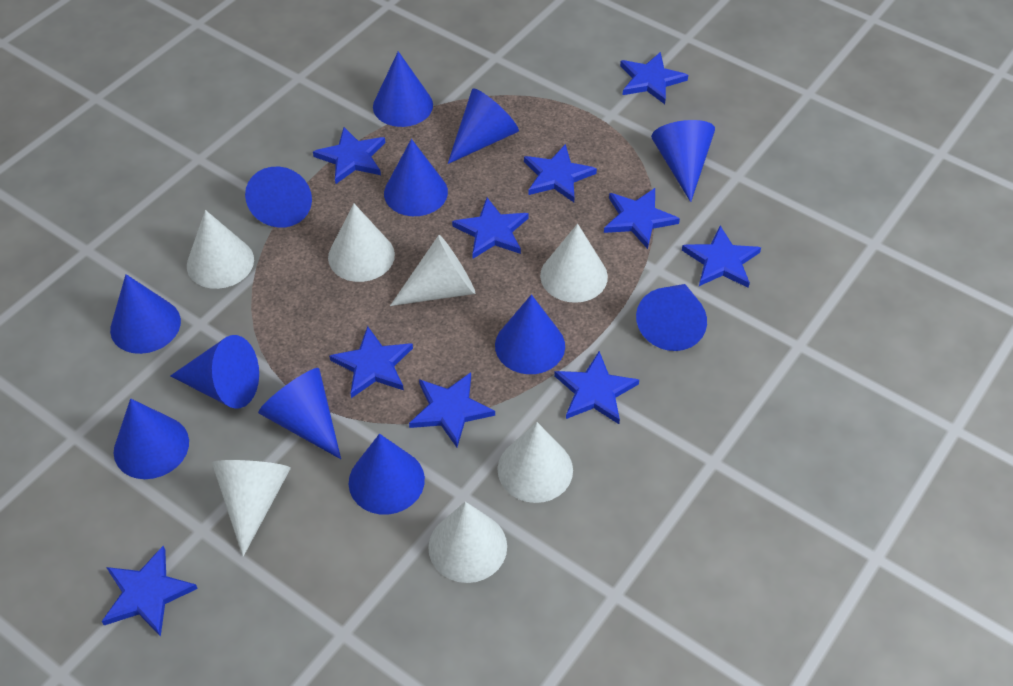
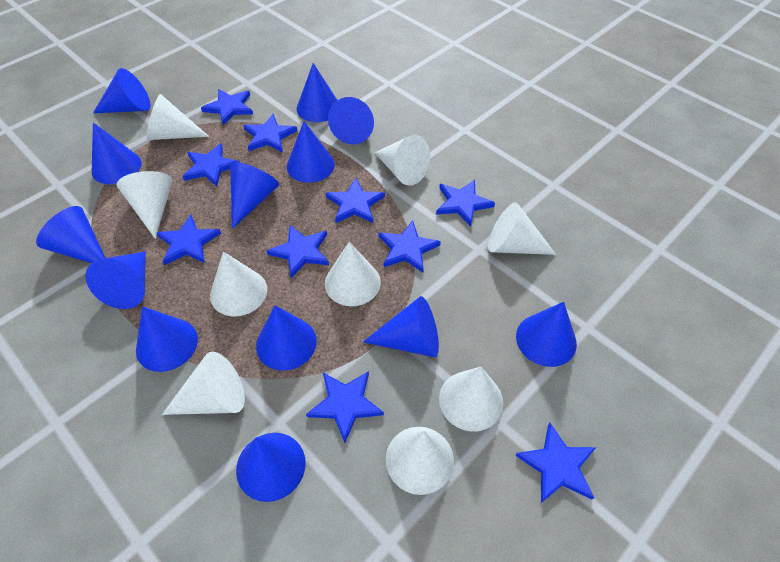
blue cone: [110,274,181,354] [114,399,189,479] [170,335,259,409] [245,167,312,228] [258,368,341,459] [349,434,425,515] [373,51,433,127] [384,139,448,216] [448,88,519,164] [495,295,565,374] [636,284,707,351] [651,120,715,202] = 12 -> [36,206,105,263] [86,252,146,309] [92,123,141,184] [93,68,150,113] [136,306,198,372] [230,162,279,229] [236,433,306,502] [256,305,317,371] [287,121,335,183] [297,63,337,122] [328,97,374,144] [363,296,439,357] [516,302,577,367] = 13
white cone: [187,210,254,289] [212,460,291,557] [328,204,395,282] [390,235,475,306] [428,502,507,583] [498,422,573,503] [540,224,608,303] = 7 -> [116,171,172,239] [147,94,209,140] [162,352,245,415] [210,252,267,316] [325,242,381,306] [375,135,430,186] [386,427,454,495] [439,367,503,431] [488,203,556,255] = 9

